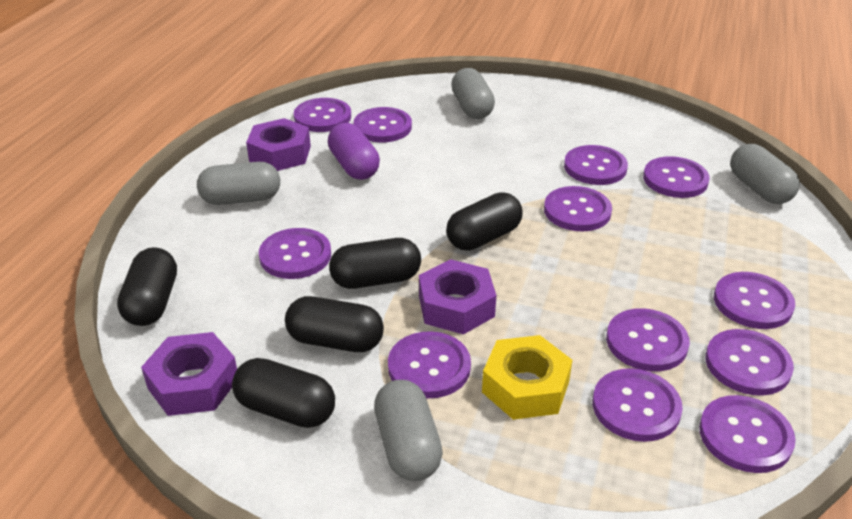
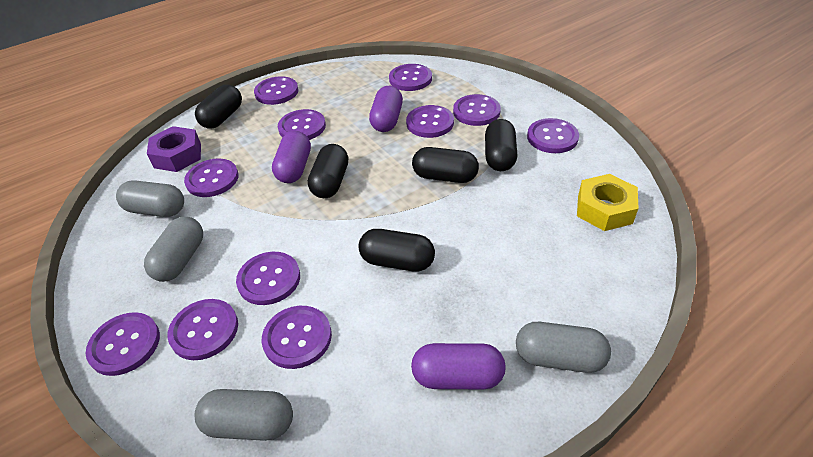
purple button: [259,228,331,279] [294,98,351,132] [354,107,412,142] [388,331,471,398] [544,186,612,231] [564,145,628,185] [593,368,683,442] [606,308,690,372] [643,156,710,198] [699,395,796,473] [705,329,794,396] [714,272,795,329] = 12 -> [86,312,160,376] [167,299,238,360] [184,158,239,197] [236,252,300,305] [254,76,299,105] [262,306,332,369] [278,109,326,140] [389,64,432,91] [406,105,454,138] [453,94,501,126] [527,118,579,153] = 11
purple capsule: [328,123,380,180] = 1 -> [272,131,311,183] [369,86,403,132] [411,343,506,389] = 3
purple nut: [141,332,237,416] [246,118,311,171] [419,259,496,335] = 3 -> [147,126,201,172] = 1

